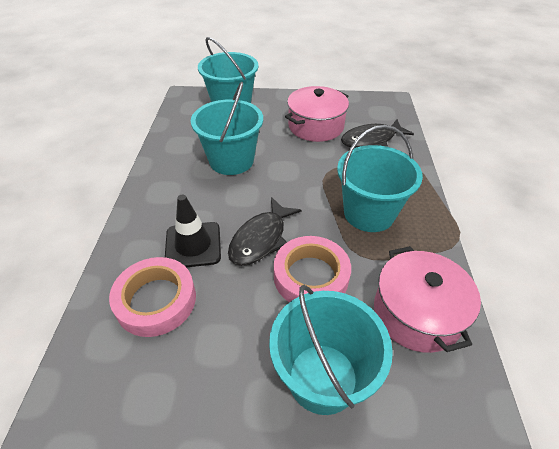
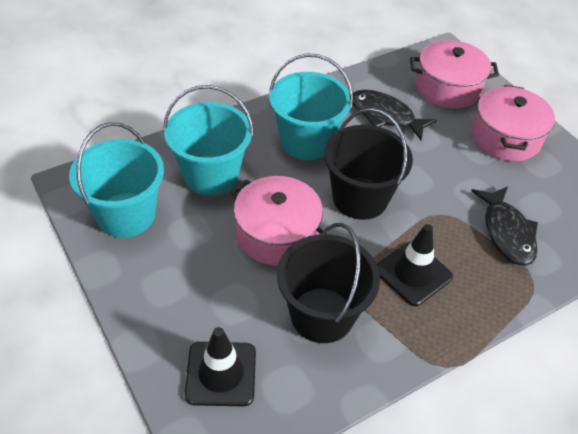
black bucket: none = 0 -> [277,223,380,343] [324,108,413,220] = 2
black traffic cone: [165,195,221,267] = 1 -> [185,327,256,406] [377,224,453,306] = 2
pink pot: [285,86,349,142] [374,246,481,353] = 2 -> [231,176,327,266] [410,40,499,109] [472,85,555,161] = 3
pink tape: [109,257,196,337] [274,236,351,303] = 2 -> none = 0
turquoise bucket: [191,82,263,175] [198,37,259,103] [269,285,393,415] [337,125,423,232] = 4 -> [69,122,164,238] [163,85,254,195] [269,54,353,160] = 3

